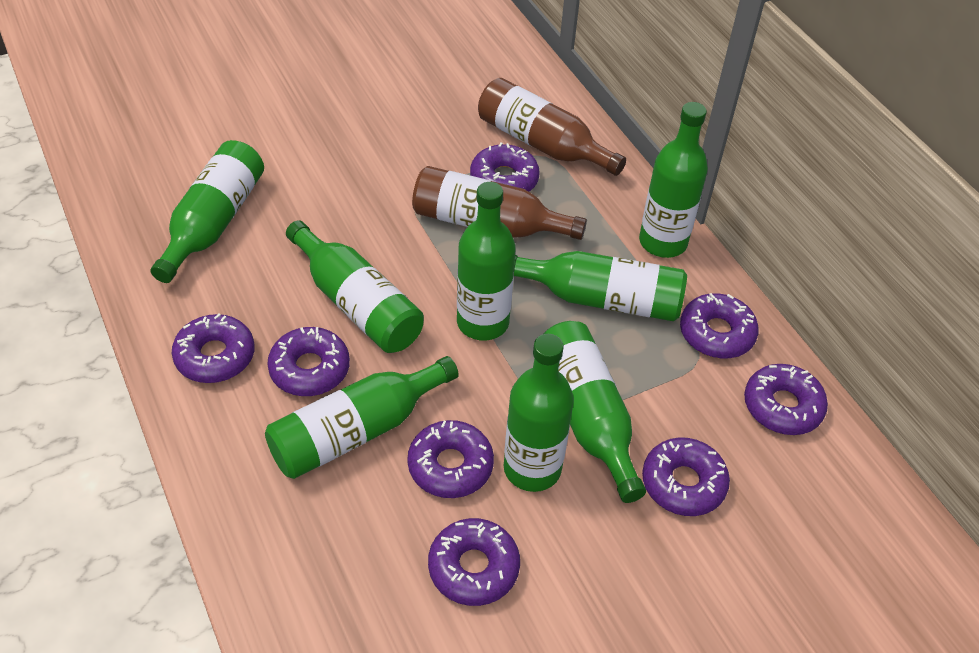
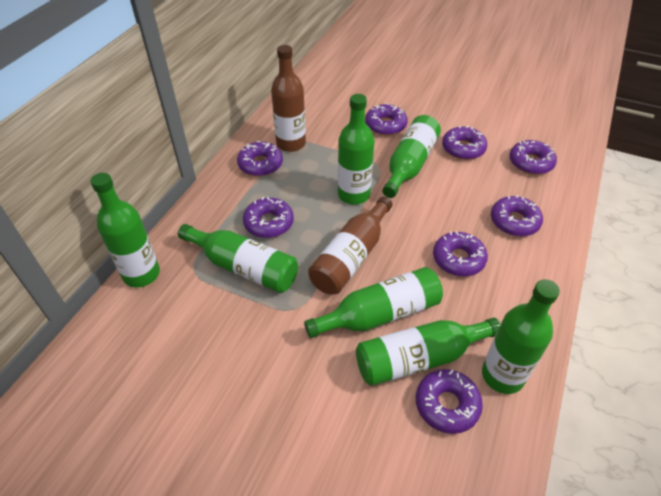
green bottle: [151,140,264,283] [265,356,459,479] [286,220,424,353] [457,182,516,341] [504,334,574,492] [514,251,687,321] [544,321,646,503] [639,102,708,258] = 8 -> [90,173,160,287] [178,224,298,293] [304,267,443,338] [338,94,375,205] [356,318,501,386] [382,115,441,198] [482,279,560,394] = 7

